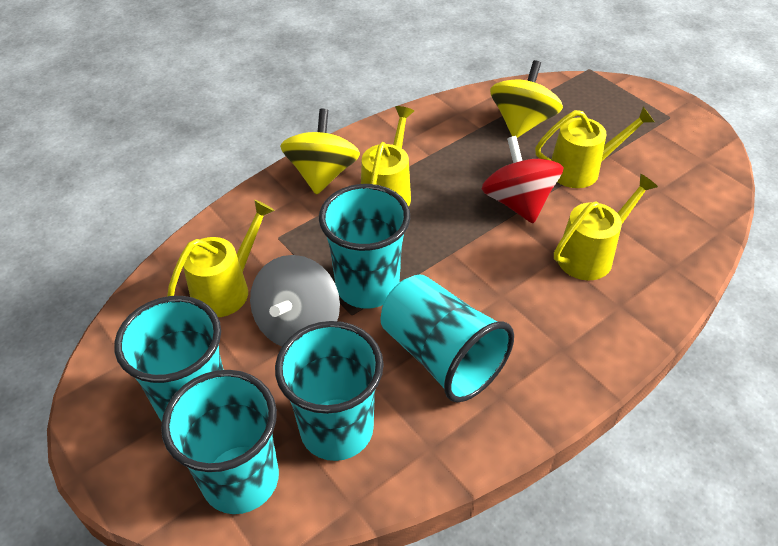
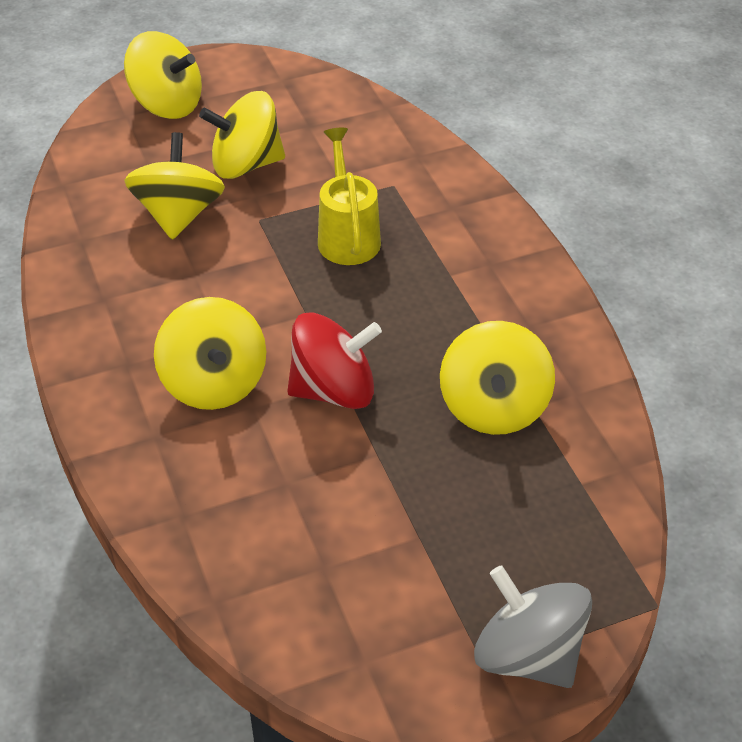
turquoise cup: [114,296,224,421] [161,370,279,514] [275,321,384,461] [319,184,410,309] [380,275,514,402] = 5 -> none = 0
yellow spinning top: [280,109,360,195] [490,60,563,138] = 2 -> [124,31,202,119] [124,132,225,240] [154,297,266,410] [199,91,285,179] [440,321,555,435] = 5
yellow watering can: [167,200,275,317] [361,106,414,207] [535,106,654,188] [554,174,658,280] = 4 -> [318,128,381,265] = 1

